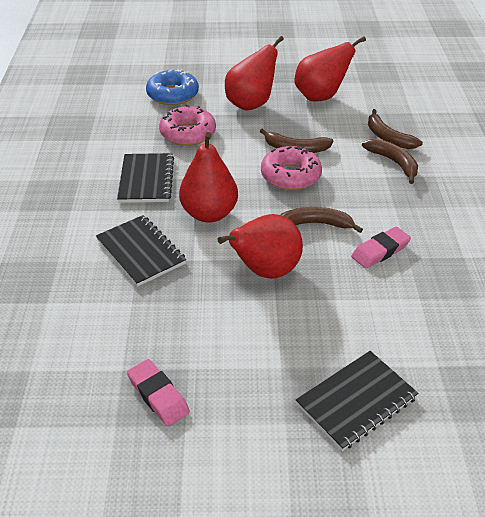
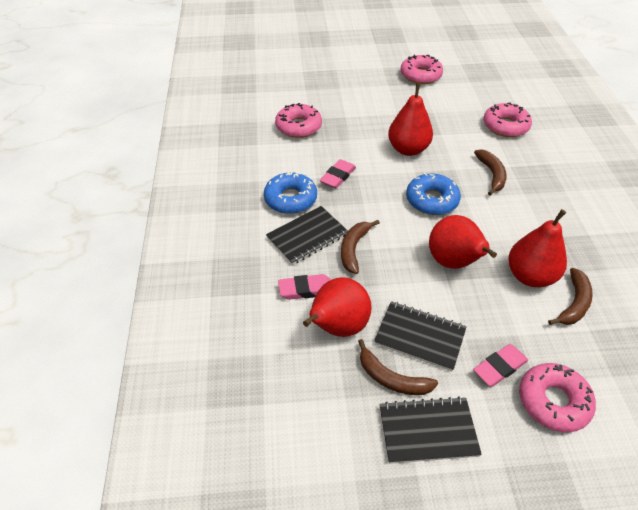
blue donut: [146,69,199,105] = 1 -> [264,171,317,214] [406,173,461,215] = 2
pink donut: [159,105,216,146] [261,146,322,190] = 2 -> [275,103,322,138] [401,55,443,84] [483,102,532,137] [519,363,596,433] = 4
pink eraser: [127,359,190,427] [351,227,411,268] = 2 -> [278,274,331,300] [320,159,356,188] [473,344,528,387] = 3

